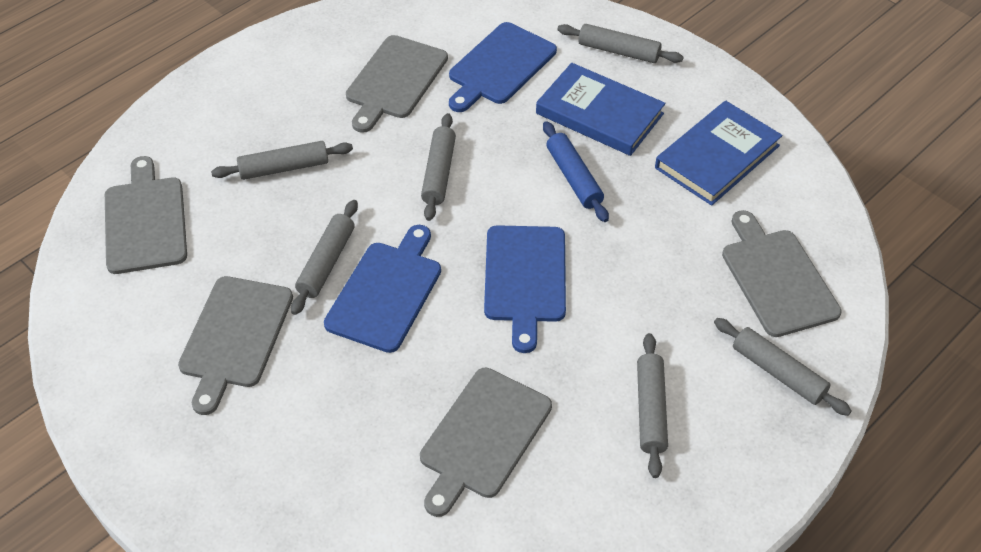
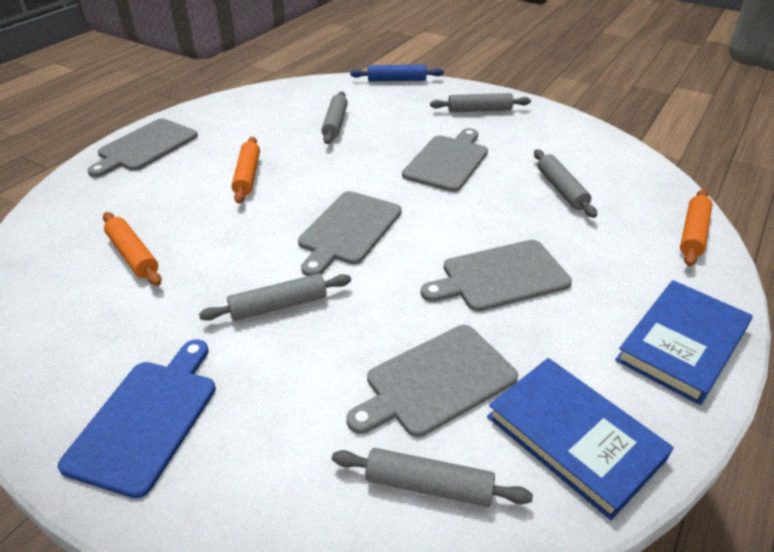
blue cutting board: [324,225,441,353] [449,22,557,112] [484,225,566,353] = 3 -> [58,339,216,498] = 1
grey rolling pin: [211,141,353,180] [291,200,358,315] [421,113,456,221] [557,24,684,63] [637,333,668,478] [714,318,851,416] = 6 -> [199,274,351,321] [321,91,348,144] [332,448,533,507] [430,93,531,112] [534,149,597,218] = 5
orange rolling pin: none = 0 -> [103,212,161,286] [231,137,260,203] [680,189,712,266] = 3

